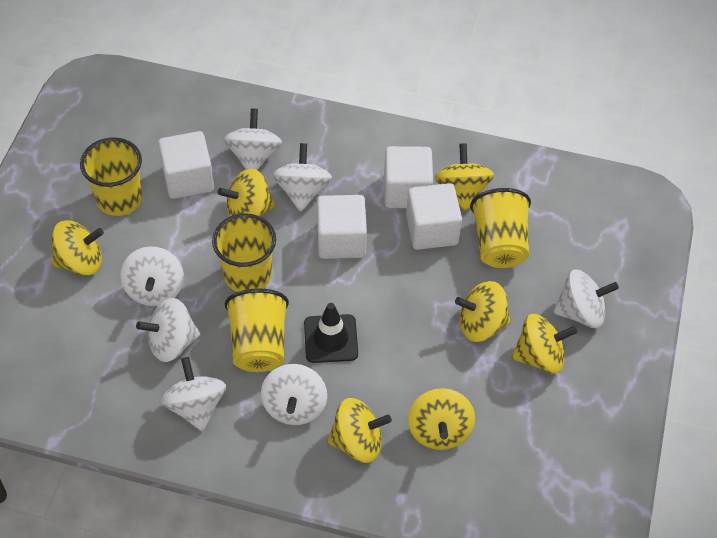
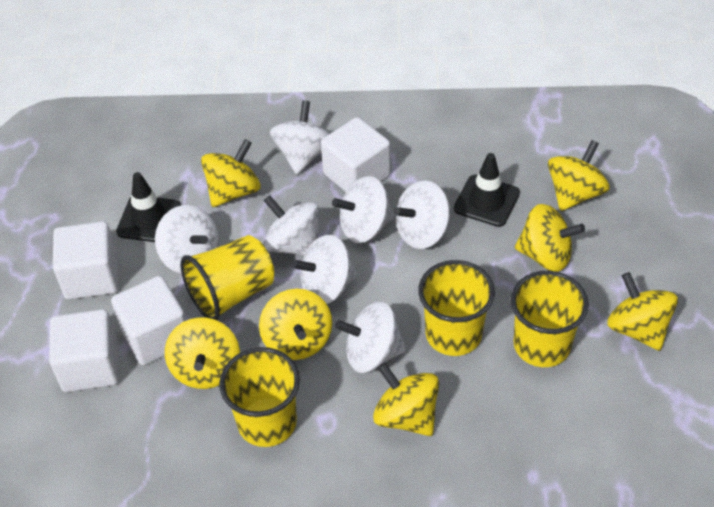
black traffic cone: [304,303,358,363] = 1 -> [116,172,181,242] [454,153,520,227] = 2

